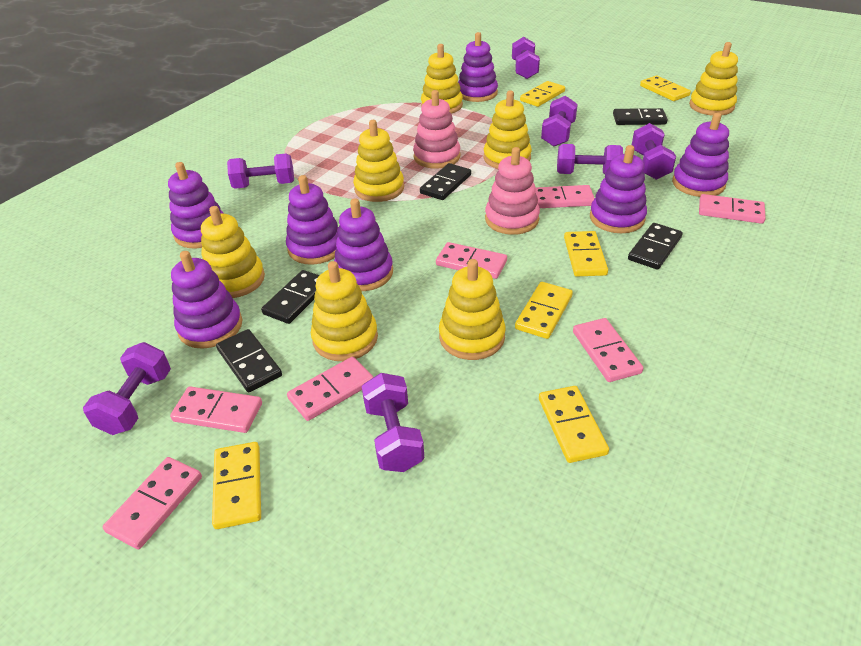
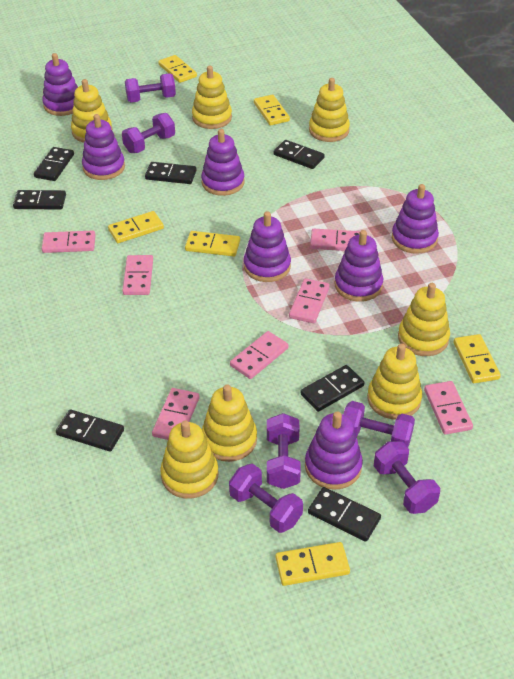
black domino: [216,329,282,392] [261,270,320,324] [420,163,471,200] [613,108,668,125] [628,223,683,270] = 5 -> [13,190,66,210] [34,147,74,181] [56,409,124,452] [145,162,197,184] [274,140,325,169] [300,365,364,412] [308,487,381,542] = 7
pink stacking toy: [413,90,460,168] [485,147,540,235] = 2 -> none = 0
purple dumbbell: [83,342,171,435] [227,154,294,189] [362,373,424,472] [512,37,540,79] [541,96,578,147] [557,144,623,174] [632,123,676,180] = 7 -> [122,113,175,153] [125,73,176,102] [229,464,303,533] [267,413,301,489] [343,401,415,447] [374,441,440,514] = 6

